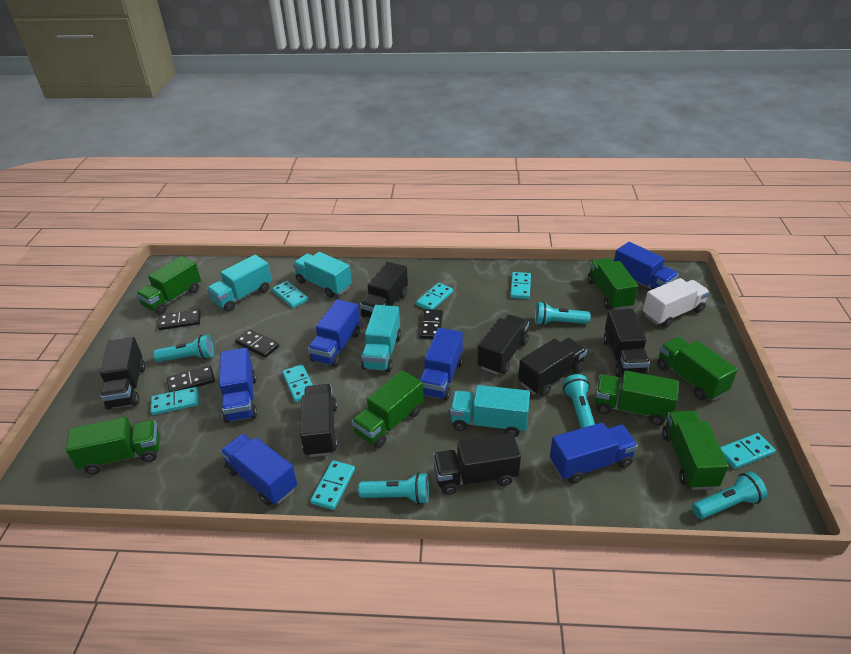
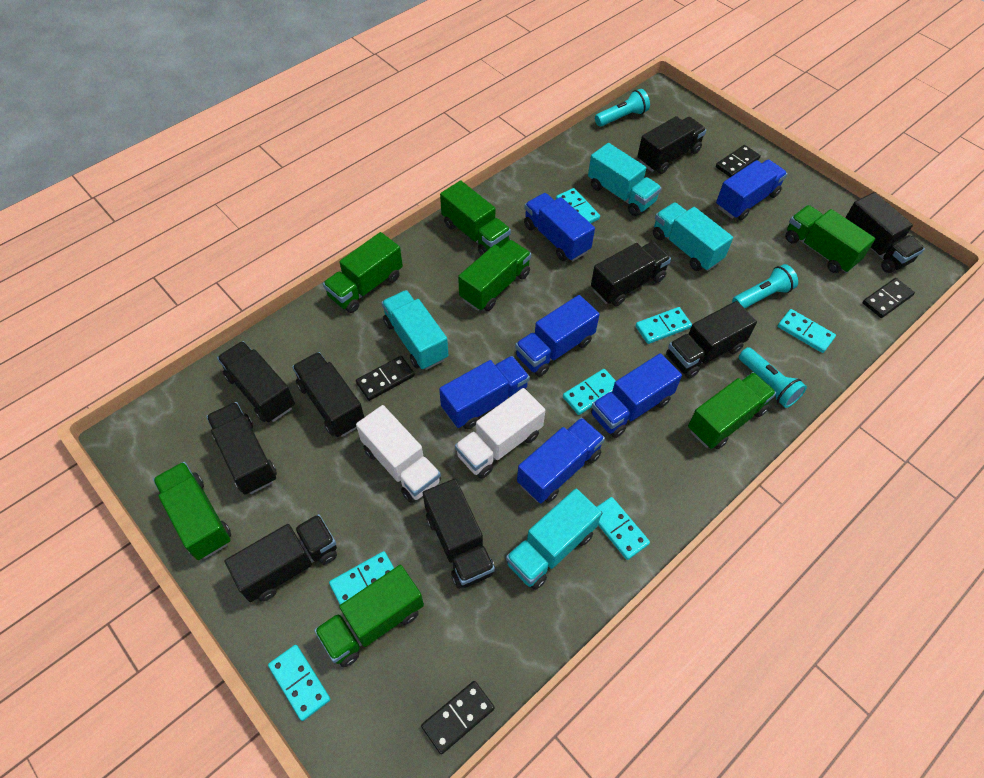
black truck: [100,337,145,410] [300,384,338,457] [360,262,408,318] [433,433,521,495] [478,314,529,375] [518,338,587,396] [604,309,650,377] = 7 -> [206,402,277,495] [217,341,295,422] [225,514,337,602] [292,352,364,437] [423,479,495,589] [591,241,671,306] [637,116,706,174] [666,301,757,379] [845,192,925,273] = 9
turquoise flashlight: [153,335,214,362] [358,472,429,504] [535,302,590,325] [562,374,595,428] [692,472,767,519] = 5 -> [595,89,650,127] [732,264,798,308] [739,347,807,408] = 3
white truck: [643,278,710,328] = 1 -> [356,405,441,503] [455,388,545,479] = 2

